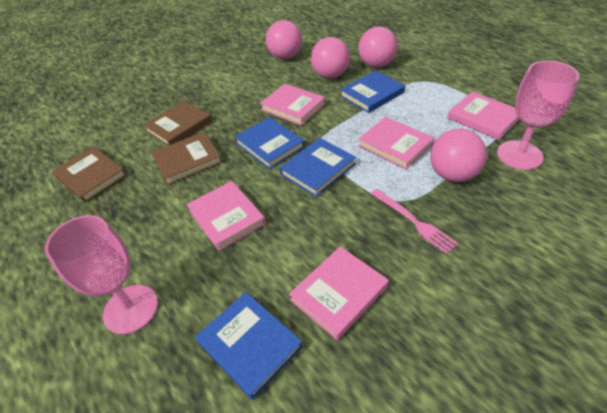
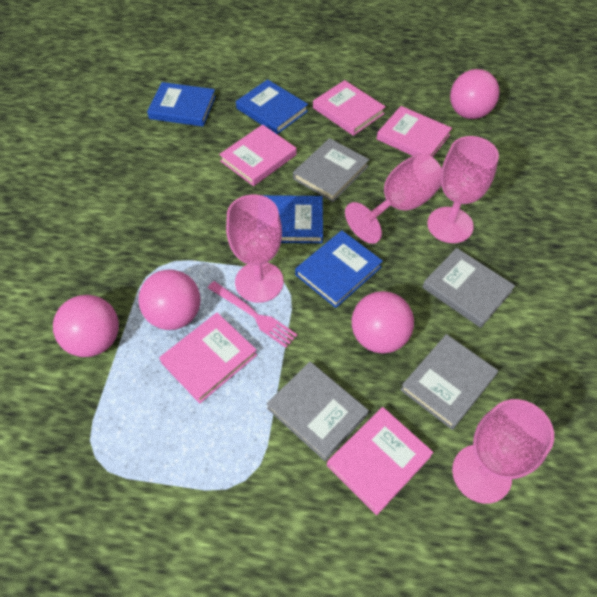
brown book: [52,147,127,203] [143,101,212,146] [151,132,222,185] = 3 -> none = 0
grey book: none = 0 -> [267,362,369,461] [293,138,369,202] [400,334,498,430] [422,248,515,328] = 4
pink goblet: [45,215,158,334] [497,61,579,170] = 2 -> [226,195,283,303] [345,153,442,244] [427,136,499,243] [452,399,554,504] = 4

